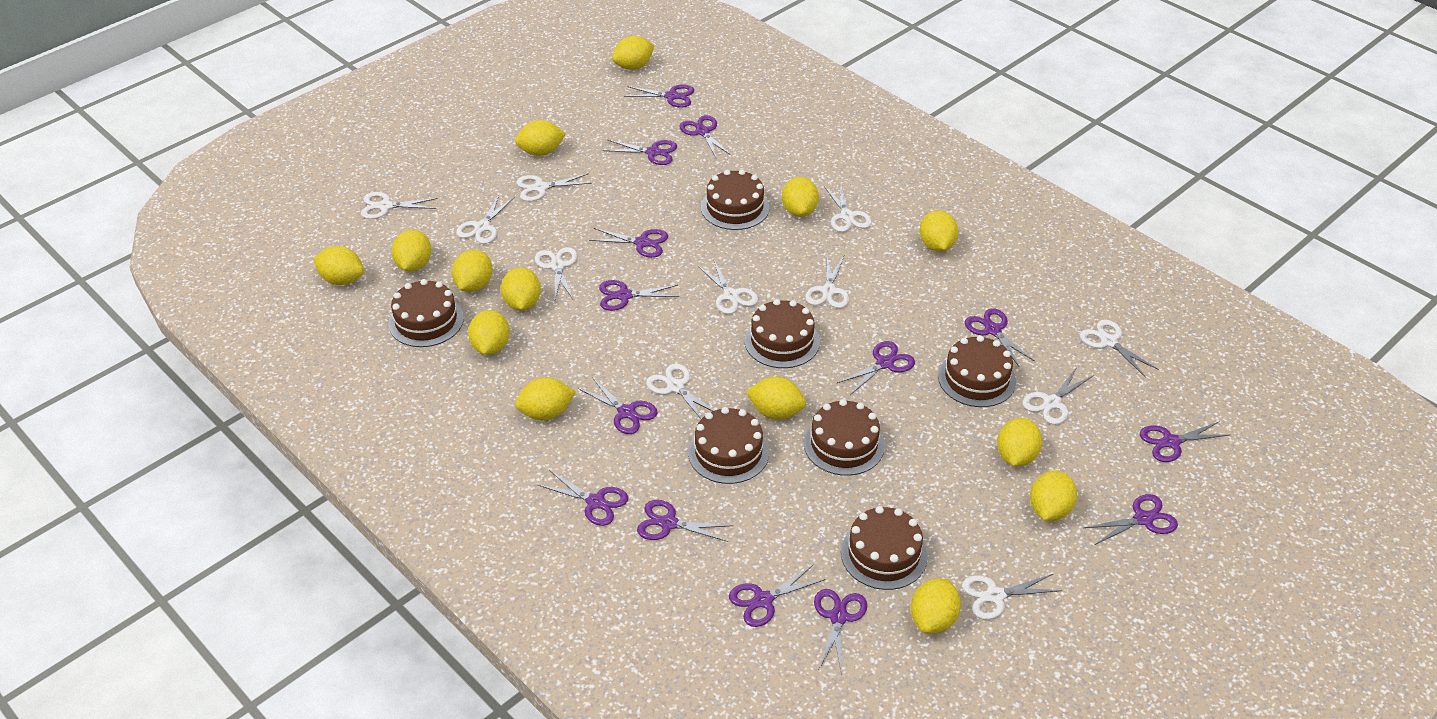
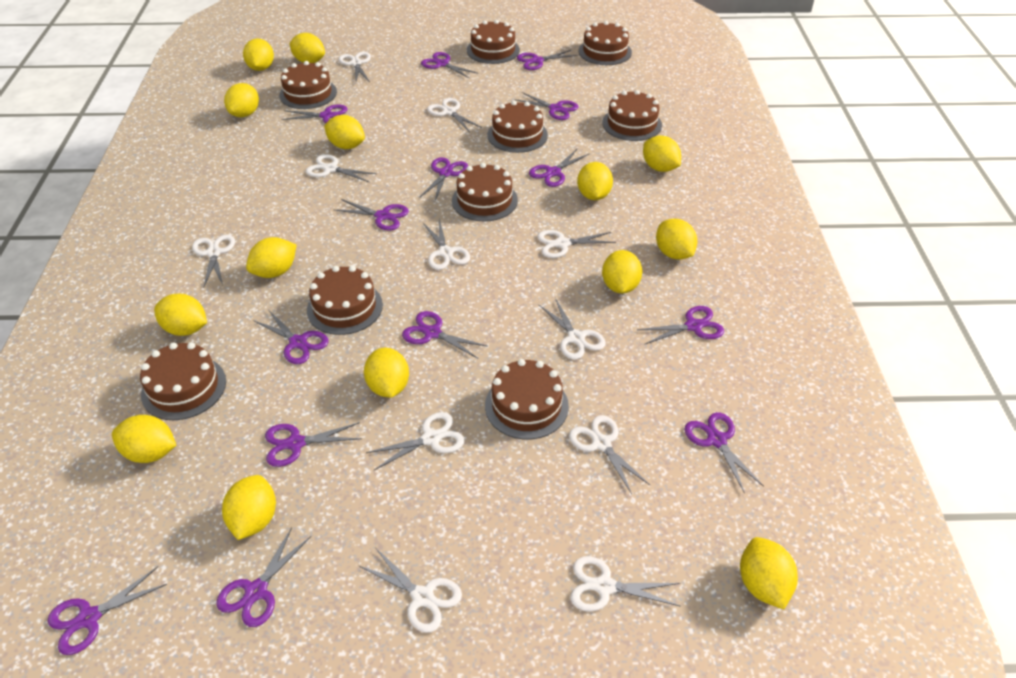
brown cake: [389,279,464,347] [688,407,769,484] [701,169,769,230] [745,299,820,368] [804,399,885,476] [841,506,928,590] [938,335,1016,407] = 7 -> [140,342,226,420] [279,61,337,109] [307,266,383,335] [452,163,518,221] [467,20,520,64] [485,359,569,439] [487,101,548,153] [578,21,632,65] [602,90,662,141] = 9

